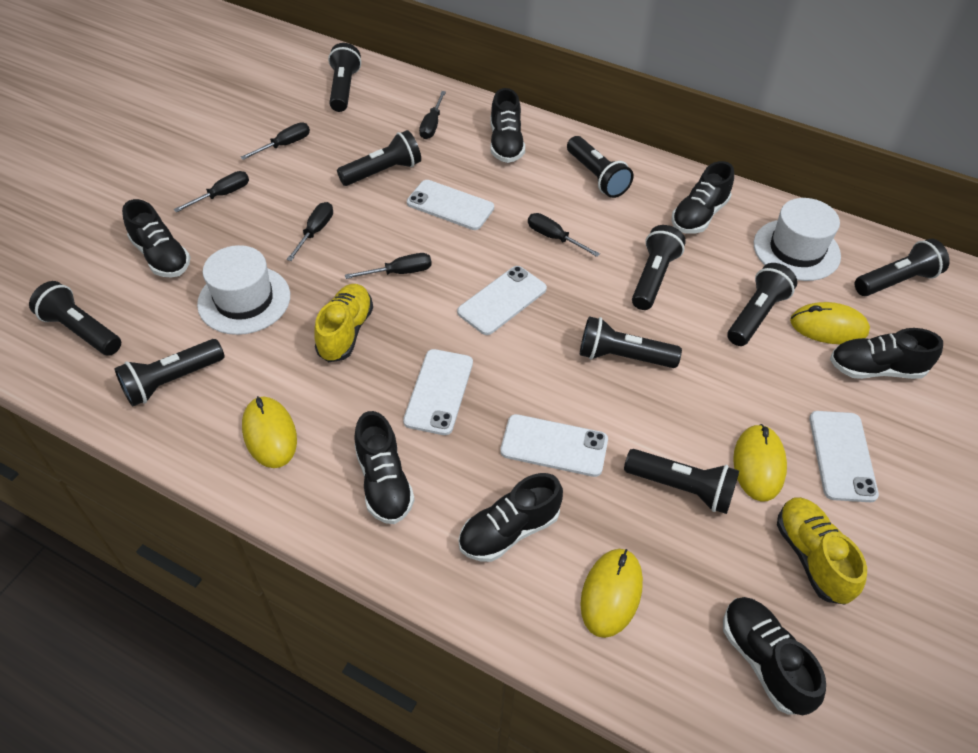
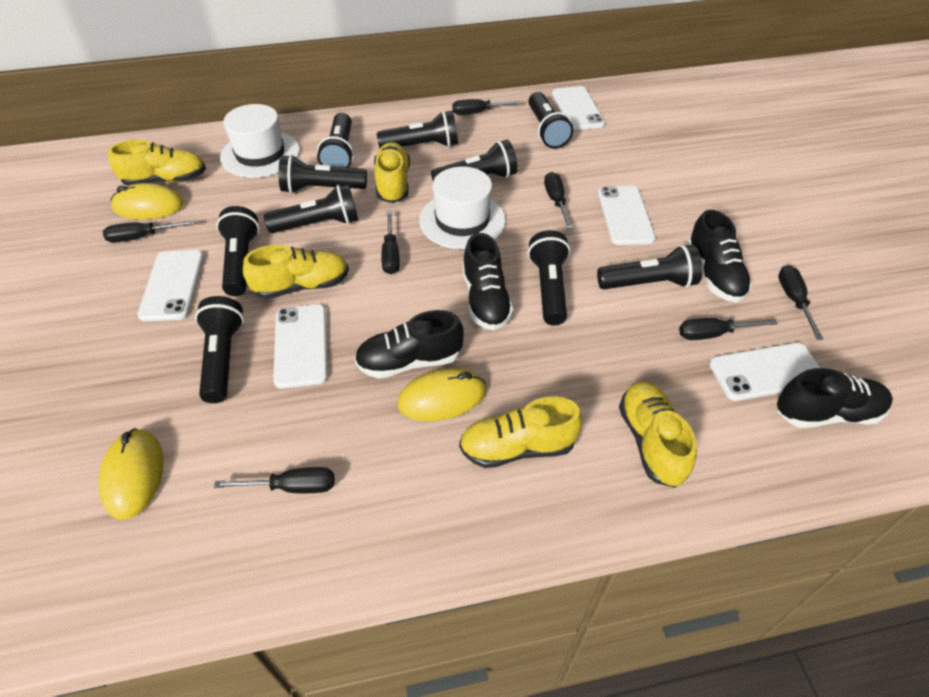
black screwdriver: [174,171,249,213] [240,123,310,160] [286,202,333,261] [345,253,432,279] [419,91,446,139] [528,213,600,257] = 6 -> [103,220,195,243] [214,467,334,493] [381,211,400,274] [452,99,523,115] [544,172,573,229] [679,318,778,340] [778,265,823,340] = 7
black shoe: [122,199,191,278] [354,411,415,524] [458,473,563,562] [490,88,525,163] [671,161,734,234] [723,597,826,715] [830,328,943,379] = 7 -> [355,310,464,379] [462,233,514,330] [687,210,752,302] [777,368,893,428] = 4
yellow mouse: [242,396,297,468] [580,549,643,638] [733,424,787,502] [790,302,870,344] = 4 -> [99,428,164,520] [111,183,184,220] [398,368,486,421] = 3
yellow shoe: [314,284,373,362] [777,497,867,605] = 2 -> [108,140,206,186] [243,245,349,299] [374,142,410,203] [459,396,582,468] [619,381,697,488] = 5

